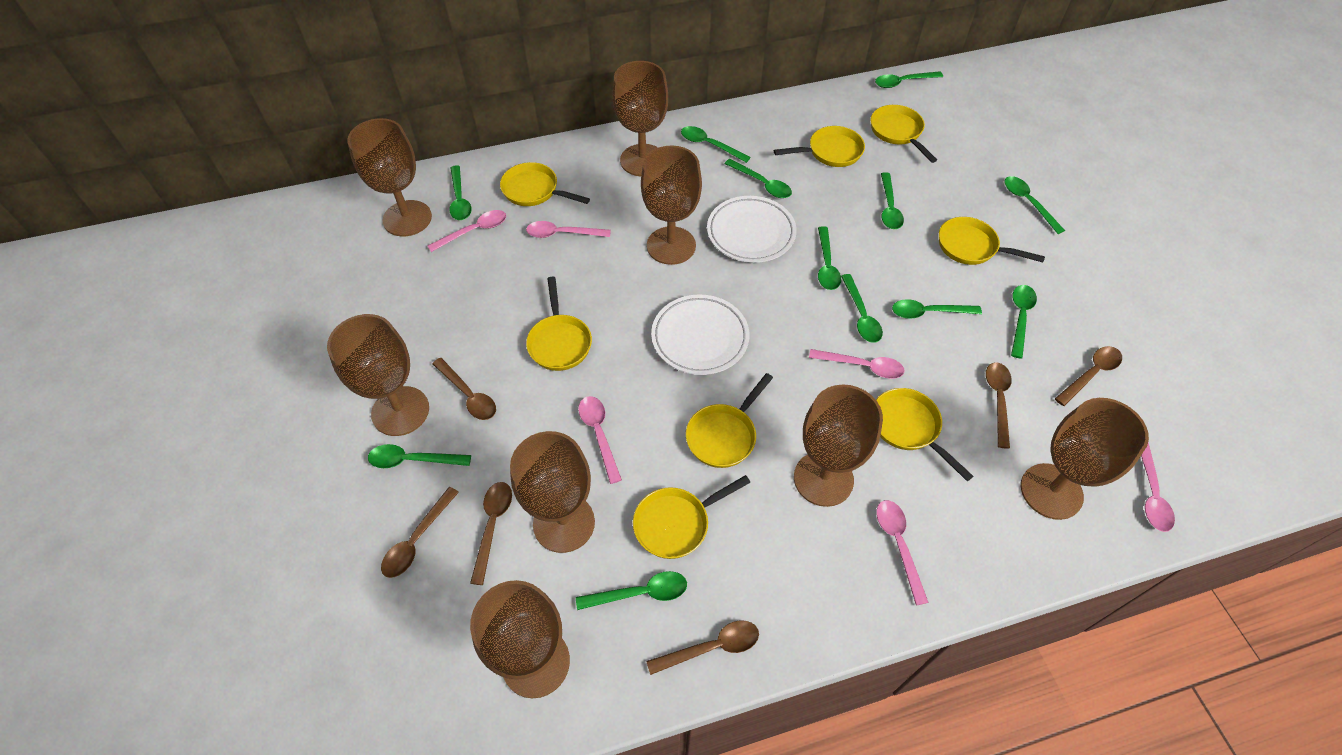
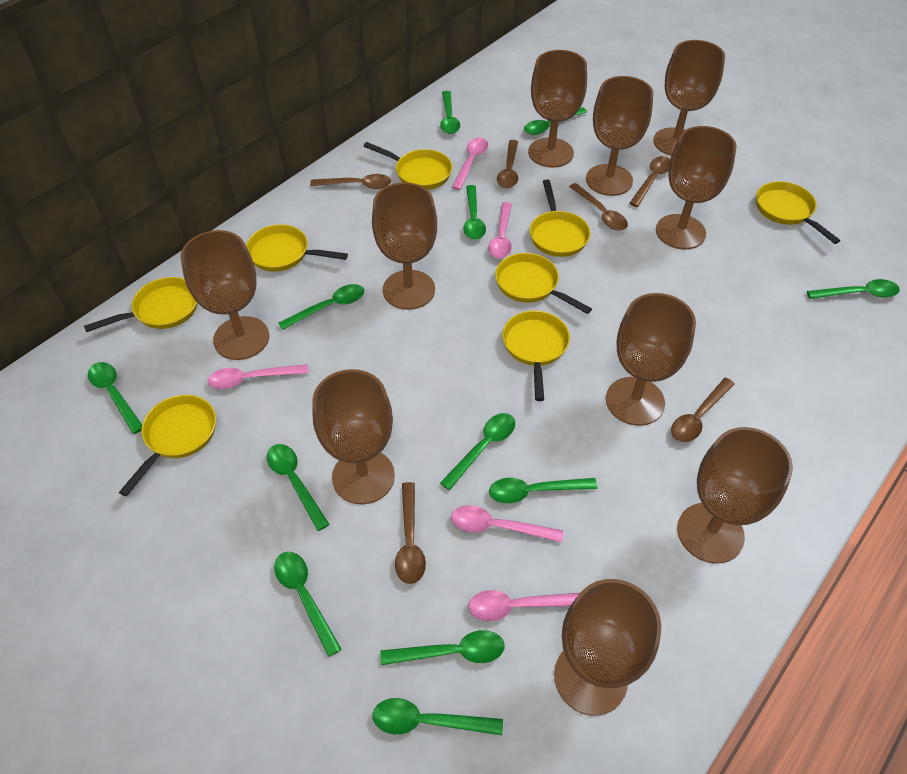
brown goblet: [327,314,429,436] [347,118,432,237] [470,580,570,698] [510,431,595,553] [612,61,668,176] [641,146,702,265] [794,384,883,507] [1021,398,1149,520] = 8 -> [181,230,269,360] [312,369,395,505] [372,182,437,310] [528,50,587,168] [554,579,661,716] [586,76,653,196] [606,293,696,426] [653,40,725,156] [656,126,737,249] [678,427,793,564] = 10
pink spoon: [428,210,506,252] [526,221,611,238] [578,396,622,484] [809,349,905,379] [876,500,929,605] [1141,442,1175,532] = 6 -> [208,364,309,389] [451,505,563,543] [452,137,488,190] [468,590,580,621] [488,202,512,258] = 5
white plate: [651,295,750,375] [707,196,797,263] = 2 -> none = 0

